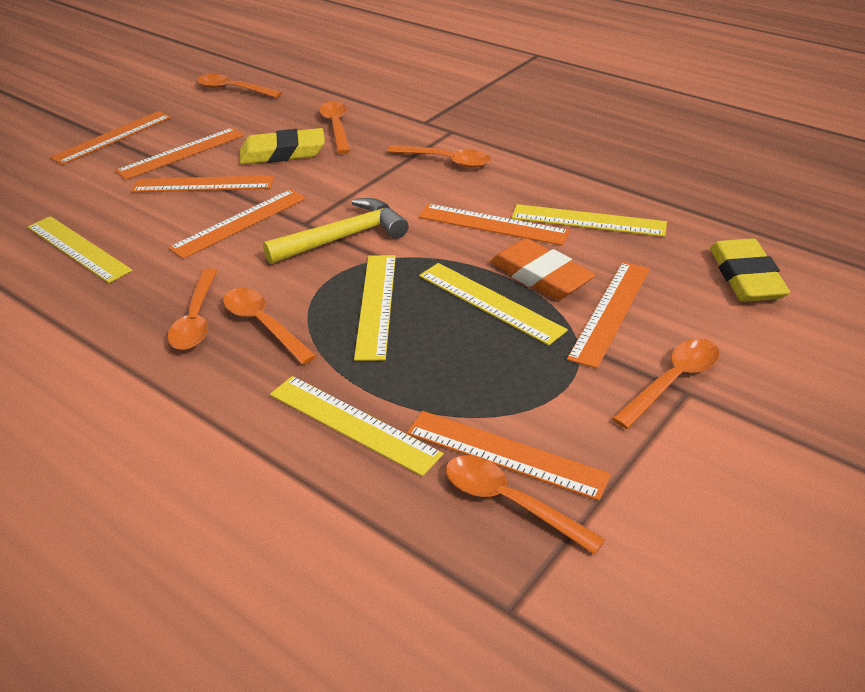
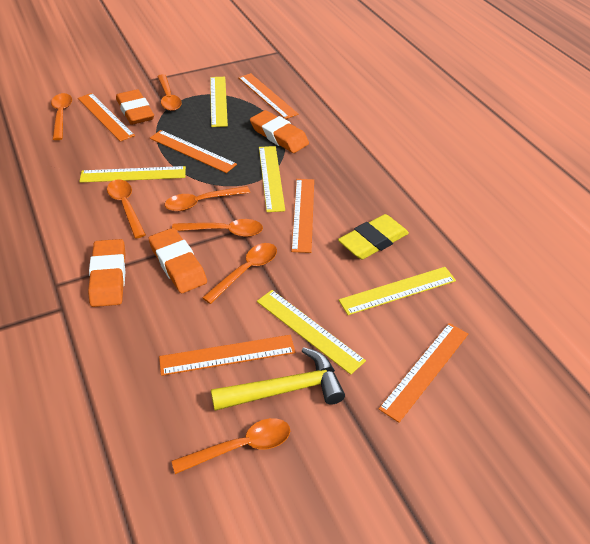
orange eraser: [490,238,596,300] = 1 -> [88,239,125,307] [116,89,154,125] [148,228,207,293] [250,110,309,153] = 4
orange ruler: [50,111,171,165] [115,128,244,180] [131,175,274,192] [168,189,306,259] [407,411,611,501] [418,204,570,245] [567,262,650,369] = 7 -> [78,93,135,142] [150,130,237,173] [159,335,296,376] [238,73,298,119] [291,179,314,253] [378,323,468,423] = 6
yellow eraser: [240,128,325,165] [710,238,790,302] = 2 -> [338,214,409,259] = 1

